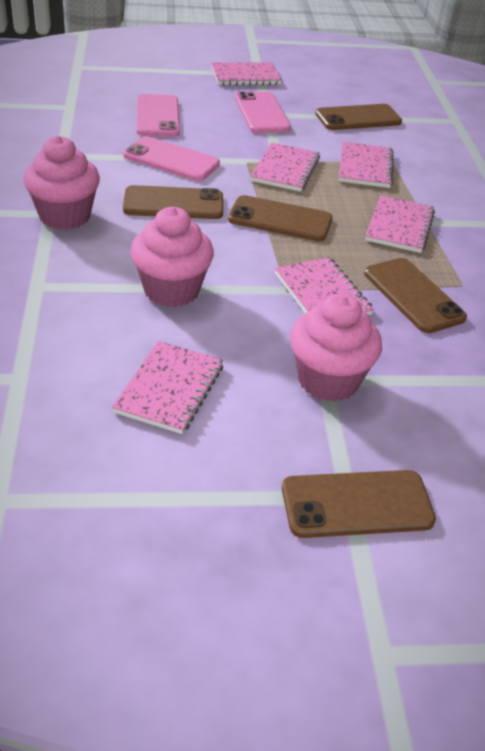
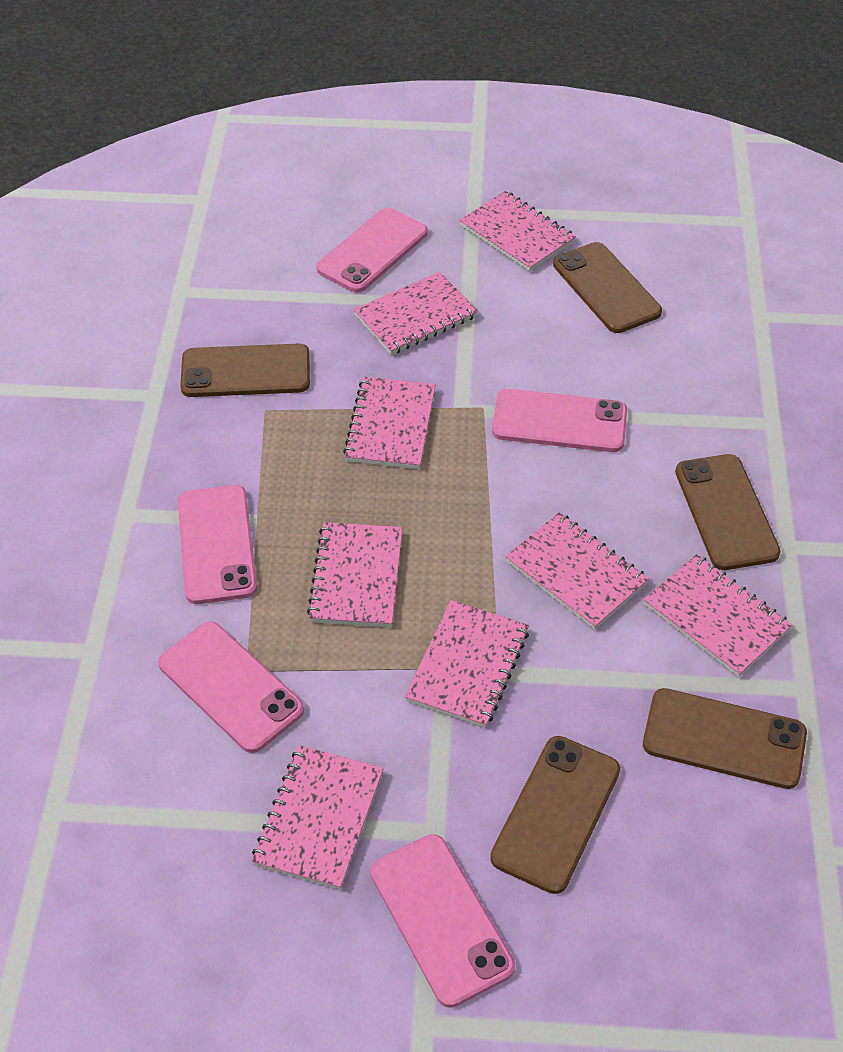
pink cupcake: [23,136,100,230] [130,207,214,307] [290,293,382,402] = 3 -> none = 0
pink notebook: [112,341,224,434] [211,62,282,85] [251,143,320,192] [275,257,374,315] [339,142,394,188] [365,195,435,253] = 6 -> [252,745,384,890] [307,522,403,627] [343,377,436,469] [354,272,478,355] [405,600,529,728] [459,191,576,272] [505,512,649,630] [644,554,792,677] = 8
pink phone: [123,136,220,181] [136,94,180,137] [235,91,291,133] = 3 -> [158,621,304,753] [178,485,257,604] [316,208,428,293] [371,834,515,1008] [492,389,627,452] = 5

